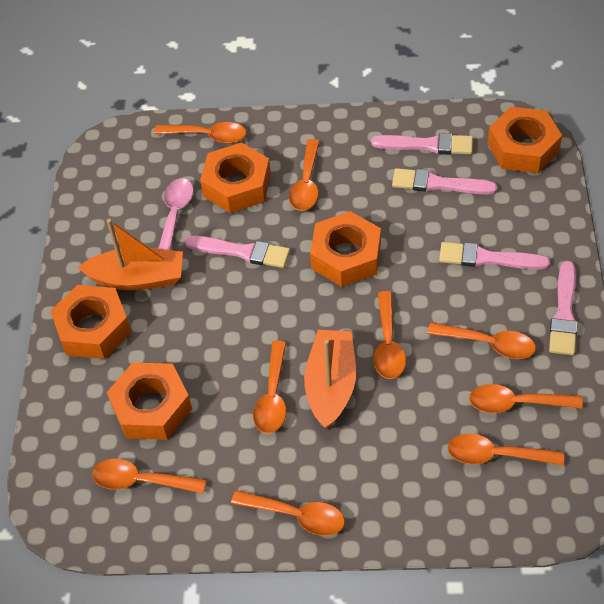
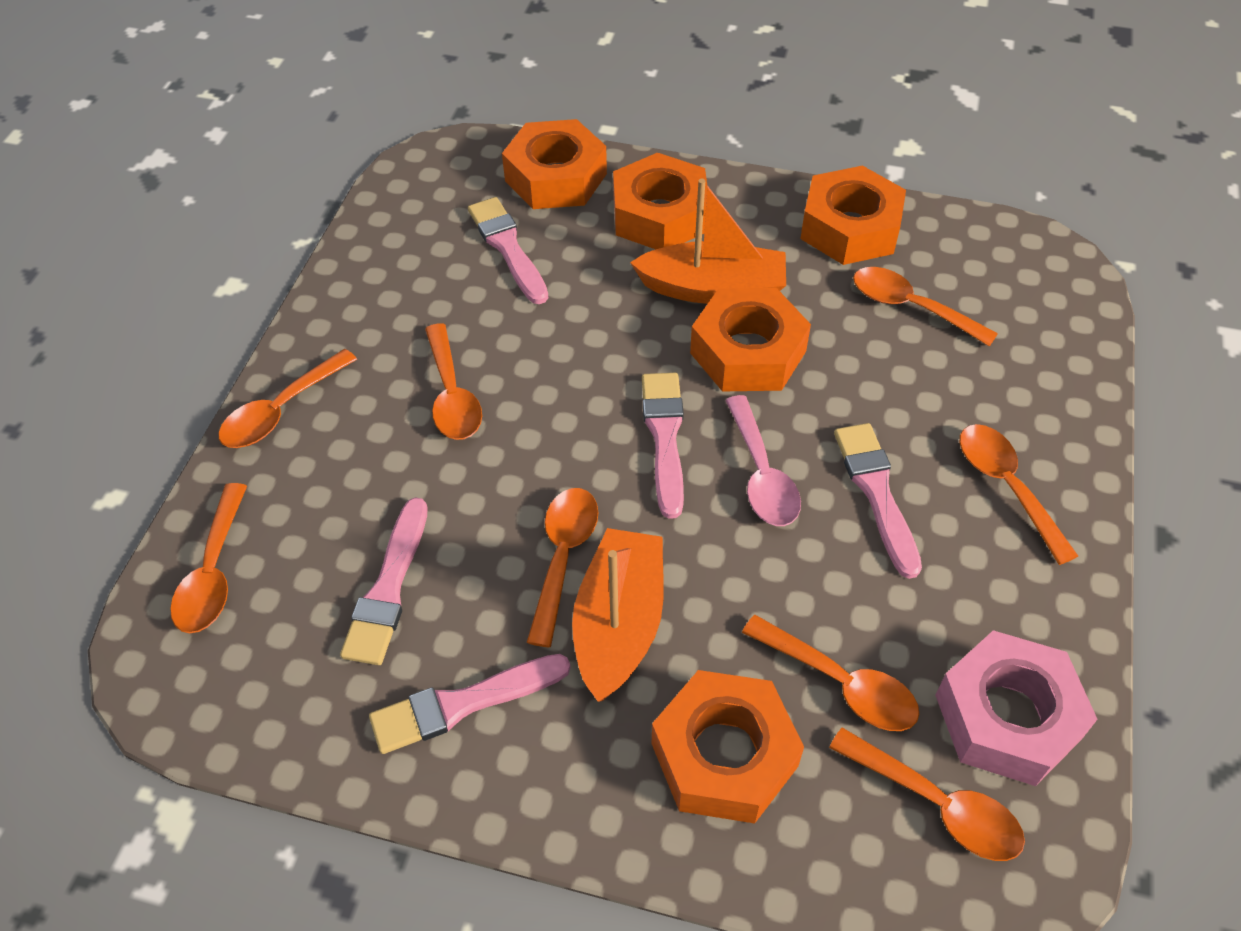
orange spoon: [92,459,206,494] [154,122,246,143] [231,490,345,536] [253,341,286,434] [289,139,320,211] [373,291,406,379] [427,323,536,359] [447,434,564,466] [469,384,583,413] = 9 -> [170,483,247,633] [218,349,357,448] [425,323,482,440] [527,488,599,647] [742,615,919,731] [829,727,1025,861] [853,267,998,347] [960,424,1078,565] = 8
pink nut: none = 0 -> [935,630,1098,786] = 1

